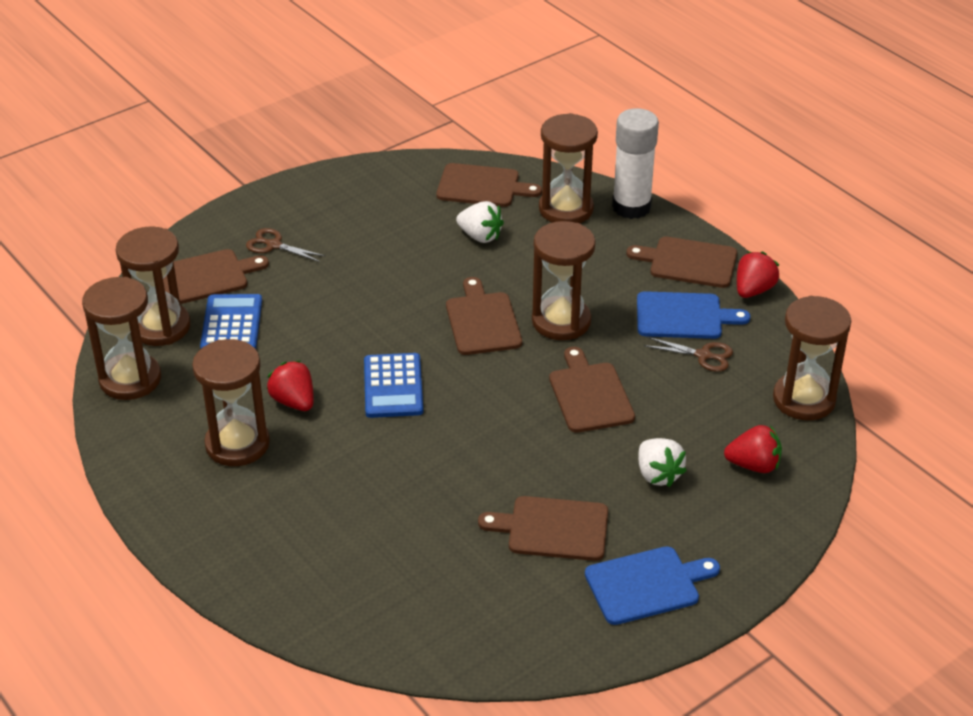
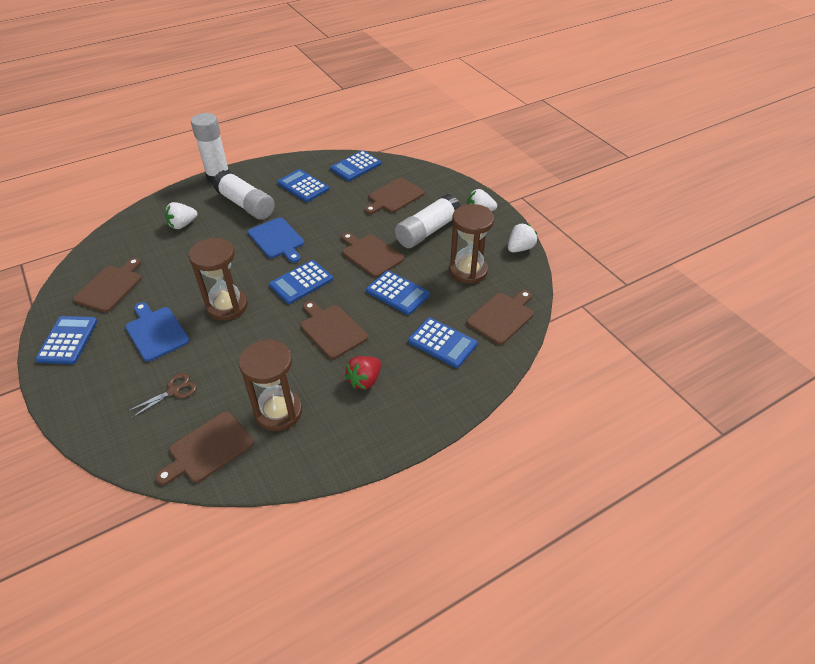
blue calculator: [200,294,262,349] [364,353,423,418] = 2 -> [35,316,98,364] [269,260,333,304] [277,169,329,202] [330,150,382,181] [366,270,430,315] [408,317,478,368] = 6
brown hourglass: [82,277,161,400] [116,226,191,346] [192,339,270,466] [532,221,596,340] [539,113,598,223] [773,296,851,420] = 6 -> [189,238,248,321] [239,339,302,431] [449,204,494,284] = 3
brown scissors: [246,228,325,262] [644,337,733,372] = 2 -> [128,373,197,418] = 1
red strawberry: [266,360,314,411] [724,425,782,473] [737,252,779,298] = 3 -> [345,356,381,390] = 1
white glue stick: [612,108,659,219] = 1 -> [191,113,229,183] [213,170,275,220] [395,194,461,248] = 3
white strawberry: [456,201,504,243] [638,438,687,487] = 2 -> [165,202,197,229] [467,189,497,211] [508,223,538,252] = 3

